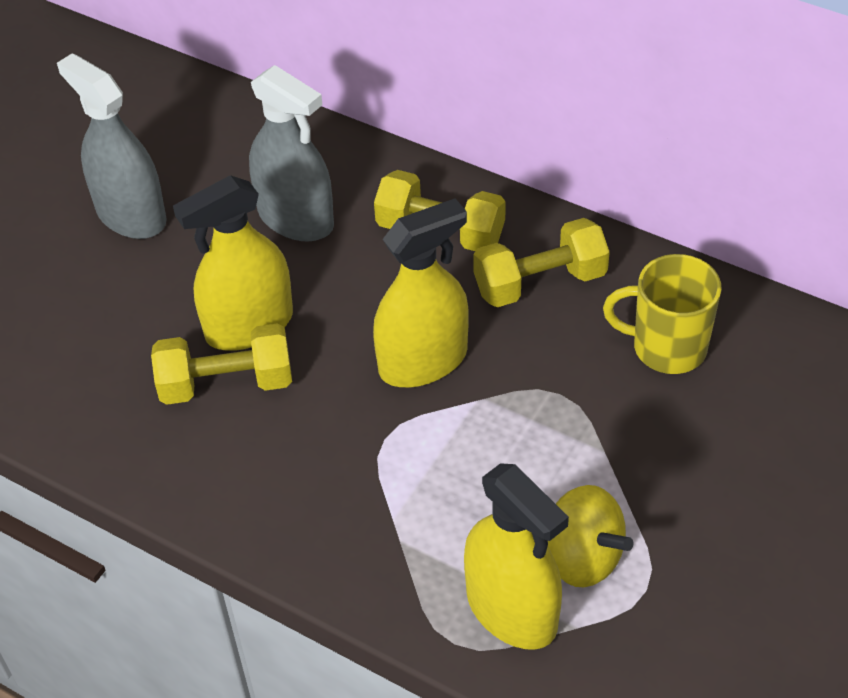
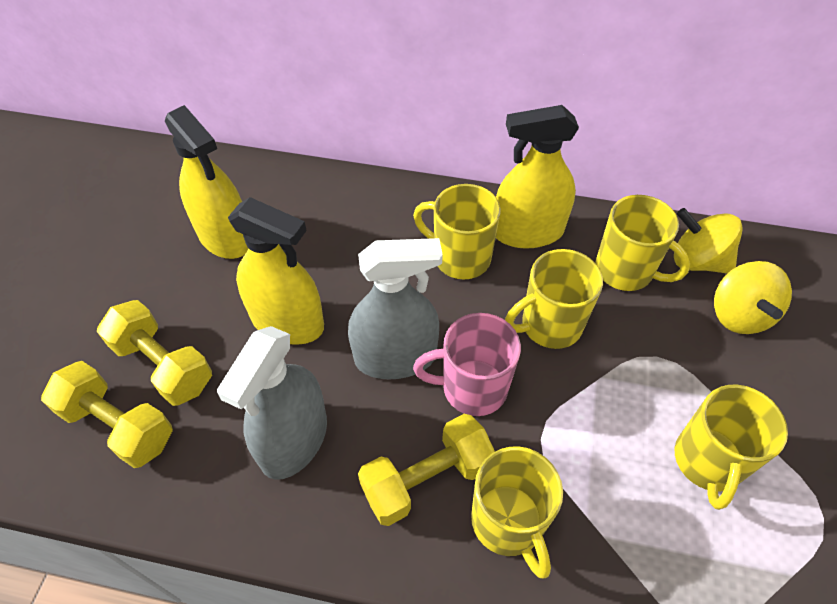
pink mug: none = 0 -> [413,313,521,416] = 1
yellow mug: [603,254,722,374] = 1 -> [413,184,501,280] [471,446,563,579] [505,249,603,349] [595,195,690,291] [675,385,788,510] = 5
yellow spinning top: [548,485,633,587] = 1 -> [674,208,743,274] [714,261,792,334] = 2

